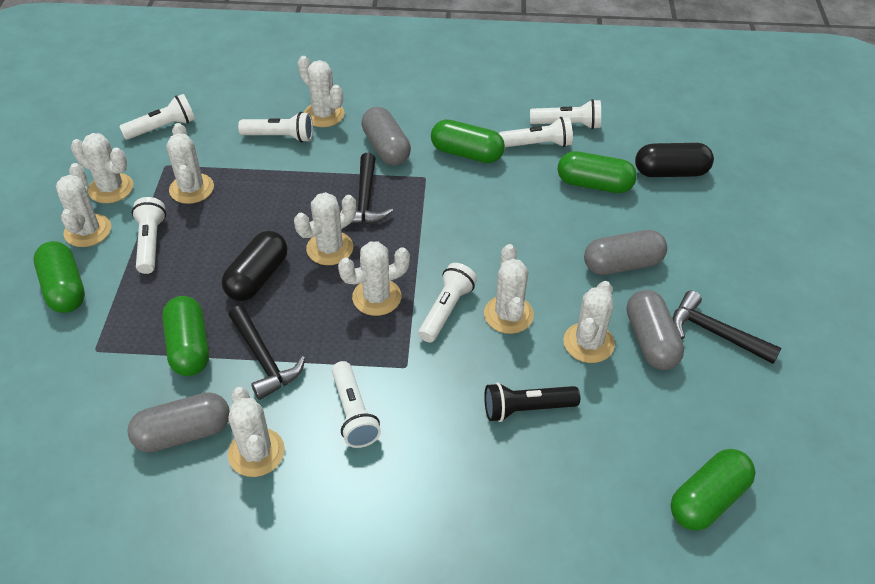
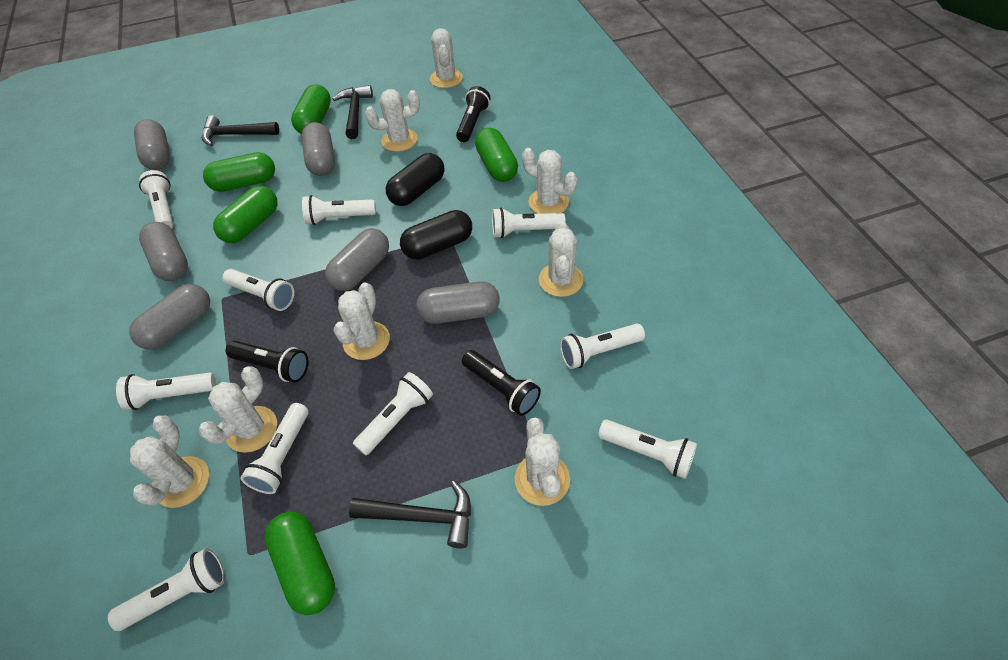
black flashlight: [484,383,580,422] = 1 -> [226,341,308,382] [456,86,491,142] [462,350,541,416] = 3
grey capsule: [127,392,230,452] [361,107,411,166] [584,230,667,275] [627,290,684,370] = 4 -> [129,284,210,350] [134,119,170,170] [139,222,188,281] [301,122,335,176] [325,228,389,291] [416,281,500,324] = 6
white cactus: [56,163,111,247] [71,133,133,203] [166,123,214,204] [228,387,285,477] [294,192,356,265] [298,56,345,127] [338,241,410,316] [484,244,534,334] [563,281,615,363] = 9 -> [130,415,209,508] [199,366,277,453] [334,283,390,360] [365,89,420,152] [430,28,463,88] [515,417,570,506] [522,148,577,214] [539,222,584,297] = 8
white flashlight: [119,94,195,140] [132,197,166,274] [238,112,313,142] [332,361,381,448] [418,263,477,343] [499,117,573,147] [530,99,601,129] = 7 -> [108,548,225,631] [116,373,216,410] [139,170,173,229] [222,269,294,311] [241,403,309,494] [302,195,376,225] [353,372,433,456] [492,208,565,238] [560,324,645,369] [598,420,697,479] = 10

